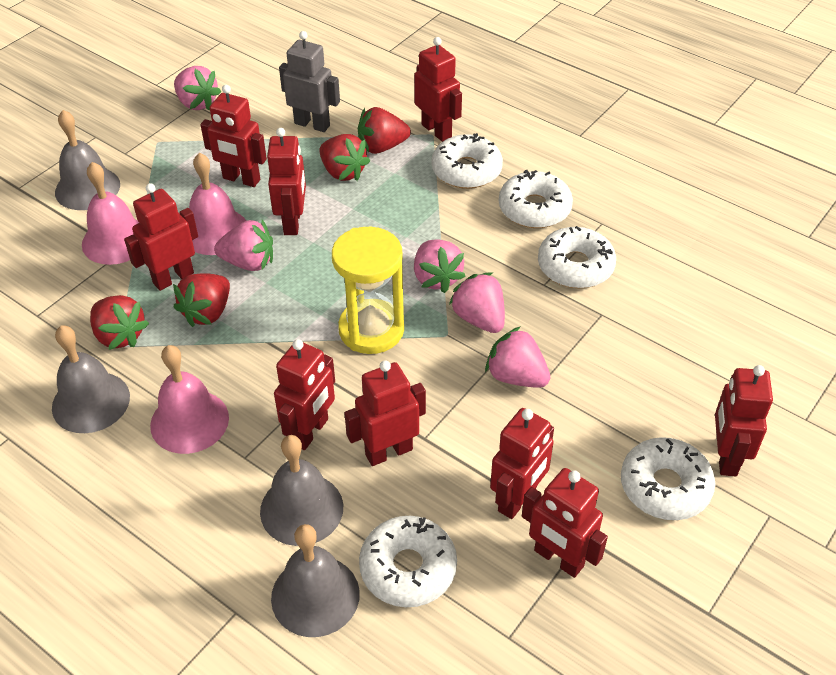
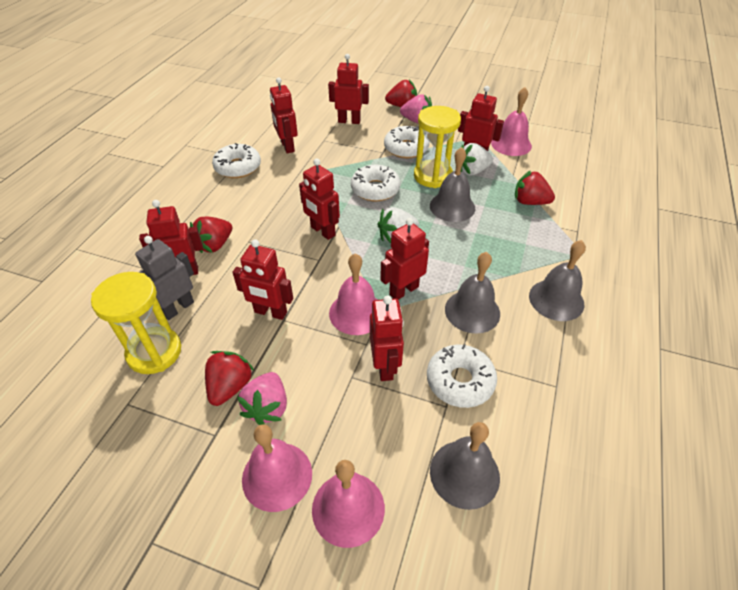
pink bell: [82,162,139,265] [150,345,229,454] [189,153,246,255] = 3 -> [242,424,312,512] [312,460,385,548] [329,254,378,335] [491,87,532,156] = 4
pink strawberry: [174,66,222,110] [214,220,273,271] [414,239,465,293] [449,272,505,333] [485,326,551,388] = 5 -> [237,372,287,425] [400,94,432,124] = 2
red robot: [124,183,198,291] [200,85,267,187] [267,128,306,235] [274,339,335,450] [344,360,426,466] [414,37,462,142] [490,408,554,519] [522,468,608,578] [715,365,773,476] = 9 -> [139,200,203,275] [232,239,293,320] [270,77,298,154] [299,158,340,240] [328,54,369,124] [370,295,404,381] [380,218,429,300] [458,86,504,151] = 8
white donut: [359,516,457,607] [431,133,503,189] [499,170,573,228] [538,226,616,288] [621,437,715,520] = 5 -> [212,143,261,178] [351,165,400,201] [384,126,430,158] [427,344,497,408] = 4
white strawberry: none = 0 -> [377,207,419,243] [461,143,493,176] = 2
yellow hourglass: [332,227,404,354] = 1 -> [91,272,181,374] [414,106,461,188] = 2

